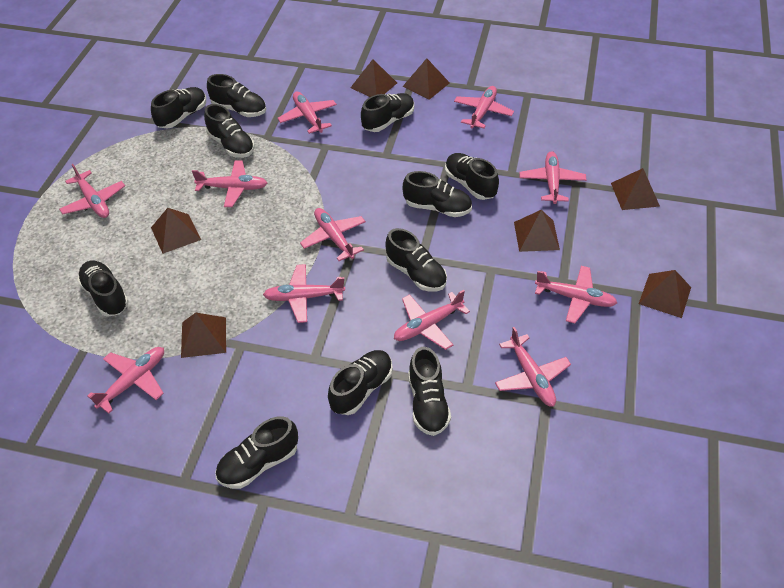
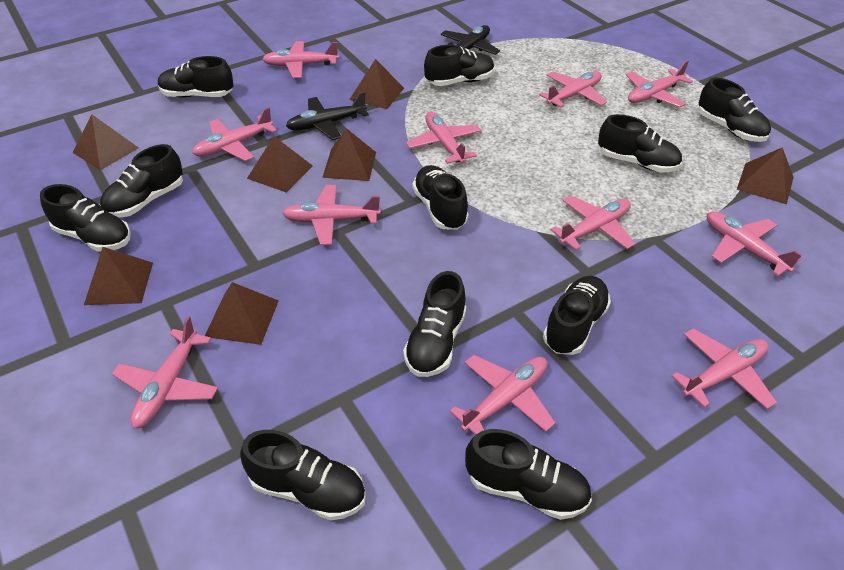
black plane: none = 0 -> [286,92,369,140] [440,25,500,55] = 2

